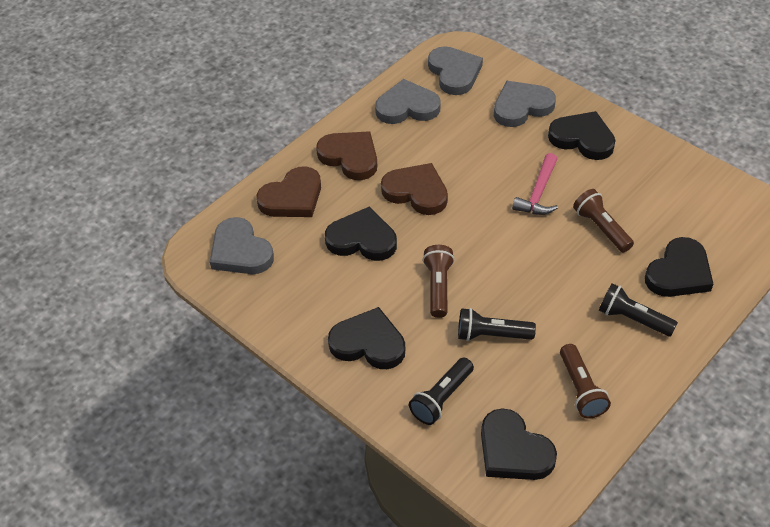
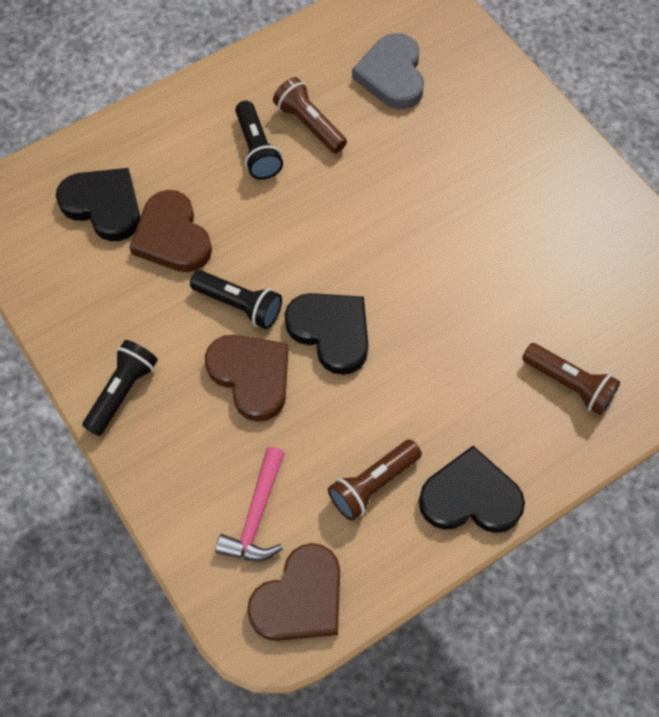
black heart: [325,207,397,261] [328,307,405,369] [481,408,557,480] [548,111,616,160] [645,237,713,297] = 5 -> [56,168,140,241] [285,293,368,375] [419,446,525,533] = 3
grey heart: [210,217,274,274] [375,79,441,124] [428,46,483,95] [494,81,556,127] = 4 -> [352,33,424,109] = 1

